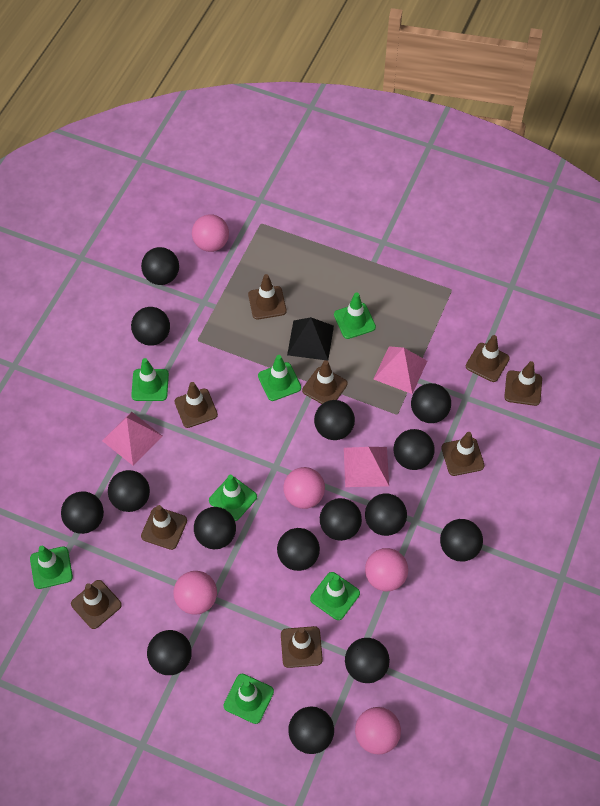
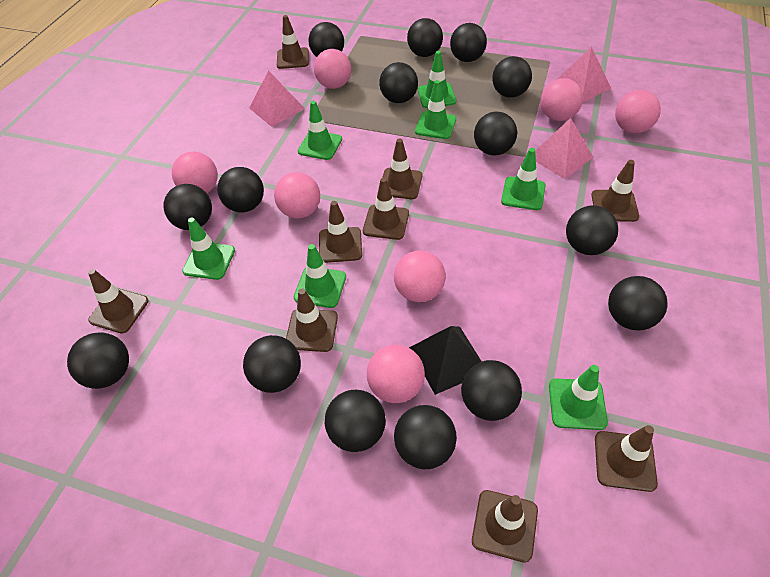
pink ball: [173,571,217,615] [192,214,229,252] [283,467,325,509] [355,707,401,754] [365,548,408,591] = 5 -> [172,152,218,193] [274,172,320,219] [314,49,351,89] [367,345,425,403] [394,251,446,302] [541,78,583,121] [615,90,661,133] = 7

